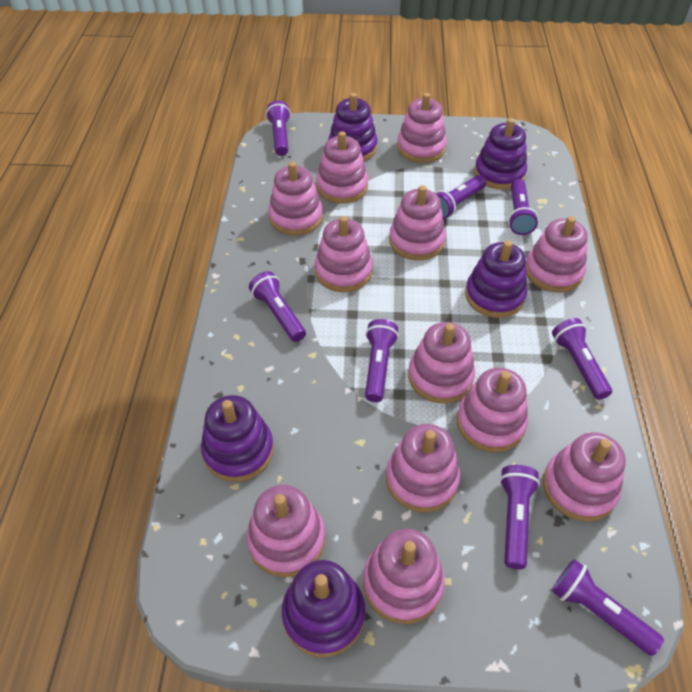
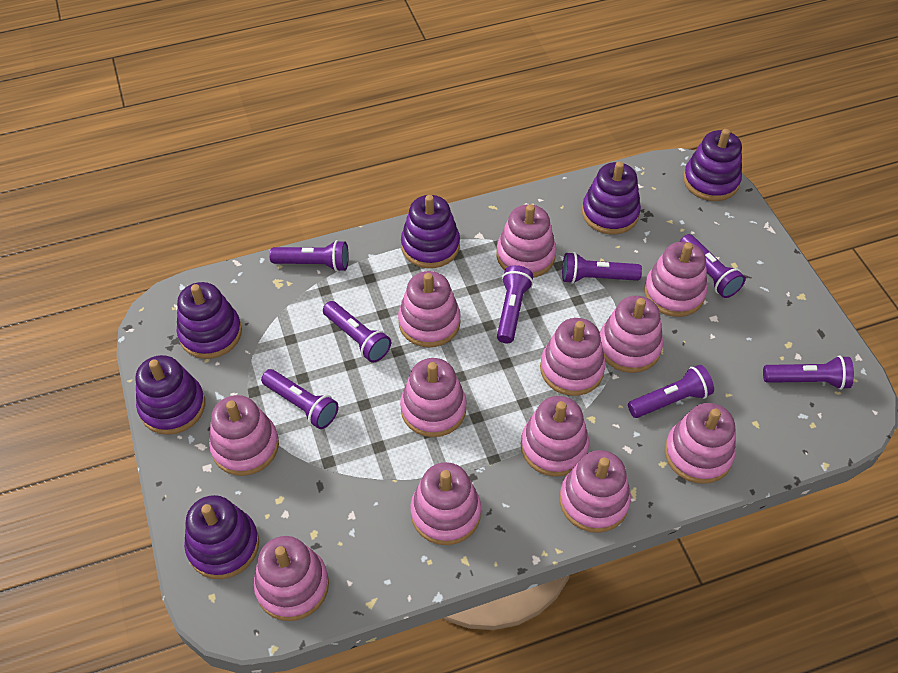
purple stacking toy: [201,395,274,482] [282,560,365,657] [328,93,378,161] [465,240,527,318] [474,118,527,190] = 5 -> [135,355,205,435] [177,282,242,359] [184,495,259,579] [401,195,460,268] [582,161,641,235] [683,129,742,201] = 6

